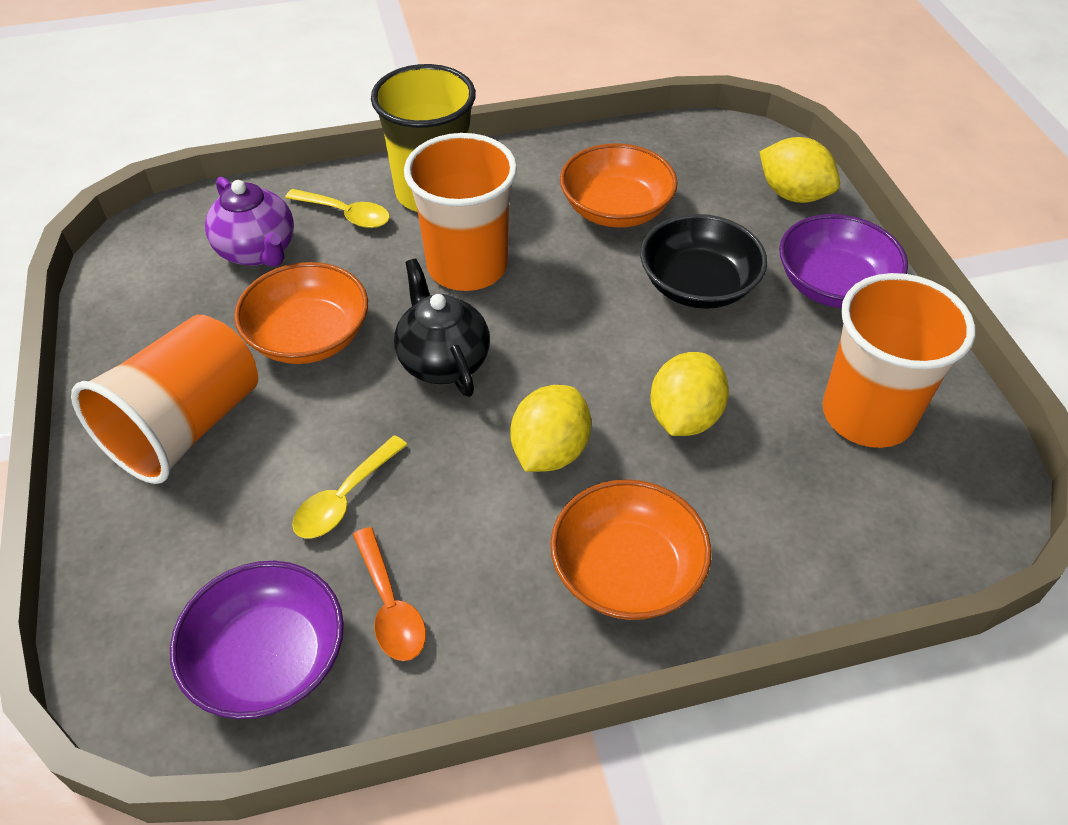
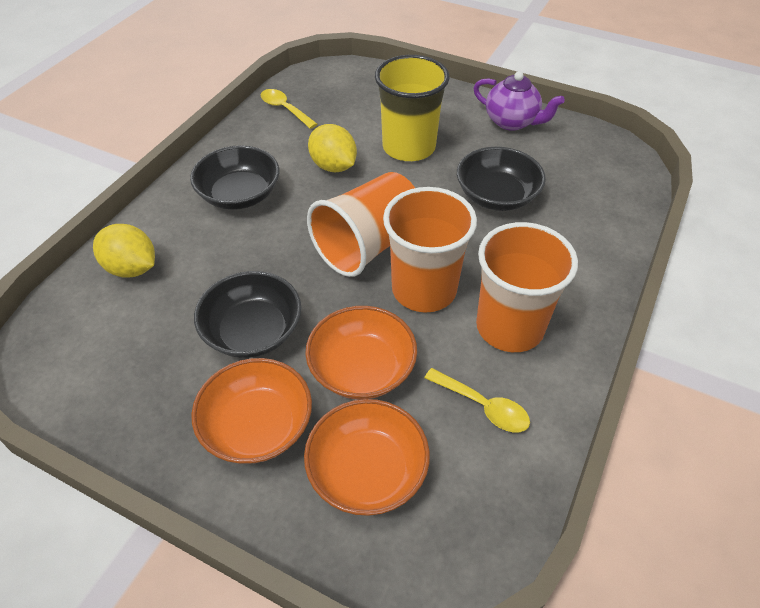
black bowl: [640,214,767,309] = 1 -> [190,145,279,210] [194,271,301,358] [457,147,546,211] = 3
black teapot: [394,258,490,397] = 1 -> none = 0
orange spoon: [353,527,426,661] = 1 -> none = 0
purple bowl: [170,561,344,719] [779,214,908,308] = 2 -> none = 0
yellow lemon: [511,385,591,472] [650,352,729,436] [760,137,840,203] = 3 -> [93,224,155,278] [308,124,357,172] = 2

